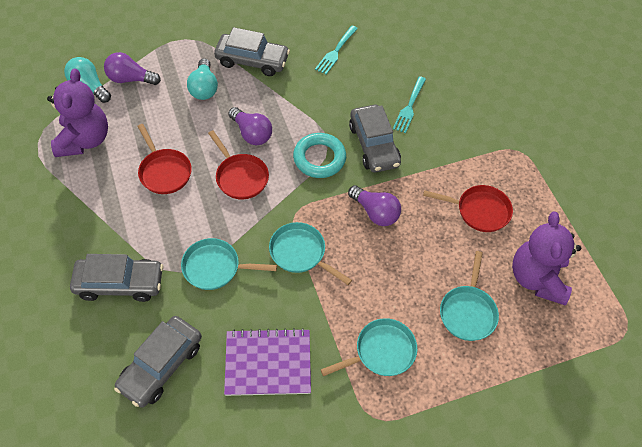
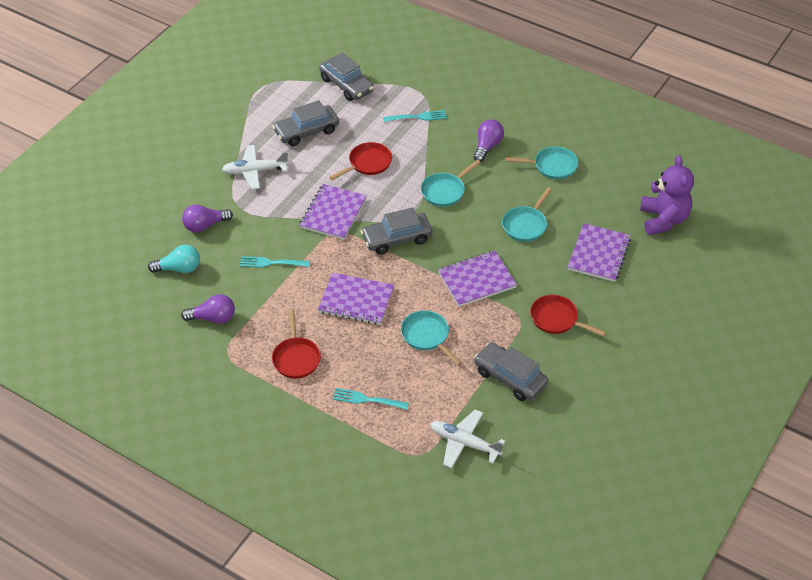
purple notebook: [224,328,311,396] = 1 -> [300,184,367,240] [318,273,394,325] [438,251,517,307] [567,223,631,282] = 4
purple teddy bear: [47,68,108,157] [512,211,581,305] = 2 -> [640,155,694,235] = 1
turquoise fork: [315,26,358,74] [393,76,426,133] = 2 -> [240,256,310,268] [332,388,409,410] [383,110,447,122] = 3
turquoise light bulb: [64,57,111,103] [187,58,218,100] = 2 -> [148,245,200,273] = 1
turquoise ring: [293,133,346,178] = 1 -> none = 0
white plane: none = 0 -> [222,145,289,189] [430,409,505,468] = 2

